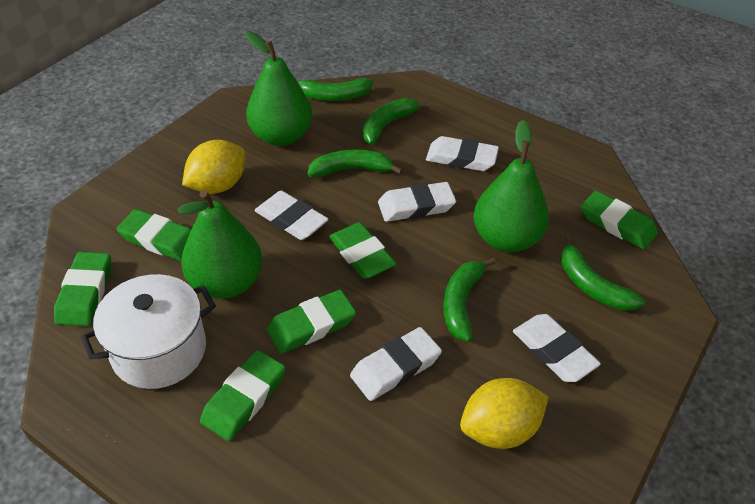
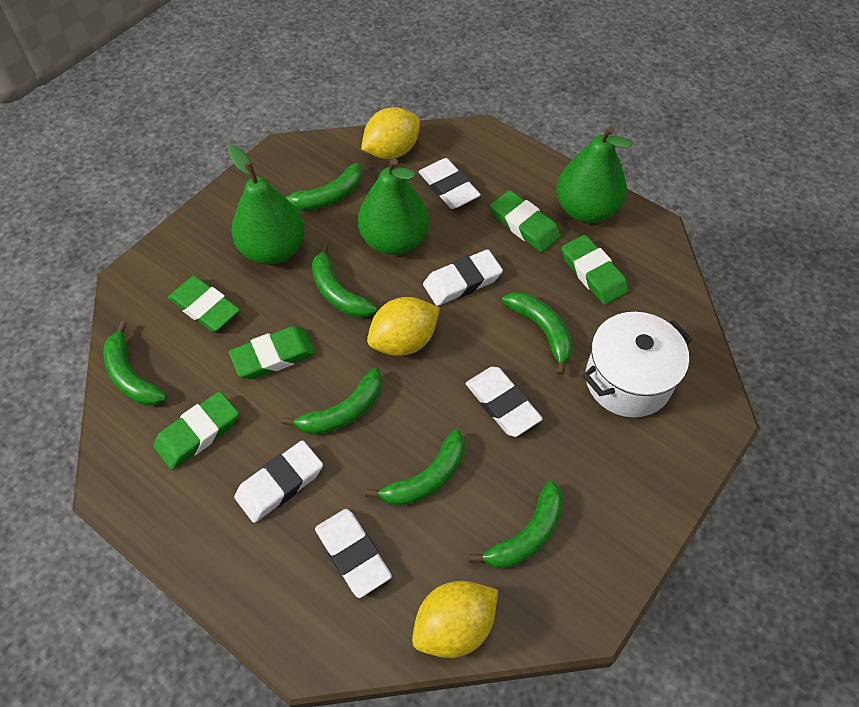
green banana: [297,78,373,101] [307,149,403,178] [363,98,429,145] [443,258,496,342] [561,236,645,311] = 5 -> [103,321,167,405] [281,368,382,435] [284,163,362,211] [312,243,377,318] [365,429,465,506] [469,481,563,568] [502,292,573,375] = 7
green eraser: [54,252,111,326] [117,209,191,261] [200,350,286,441] [267,289,356,354] [329,222,397,279] [581,191,658,249] = 6 -> [153,391,239,470] [168,276,240,332] [229,326,316,379] [490,190,561,252] [561,235,629,305] = 5
yellow lemon: [182,140,246,194] [460,378,549,449] = 2 -> [361,107,420,159] [367,297,440,356] [412,581,498,658] = 3

